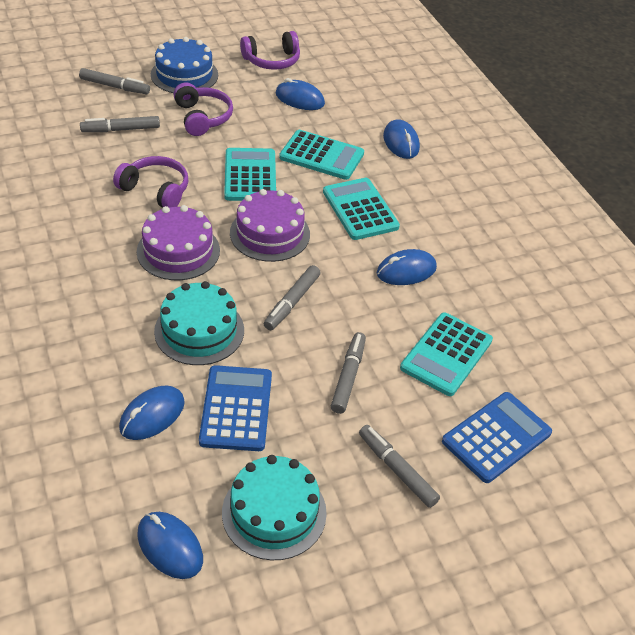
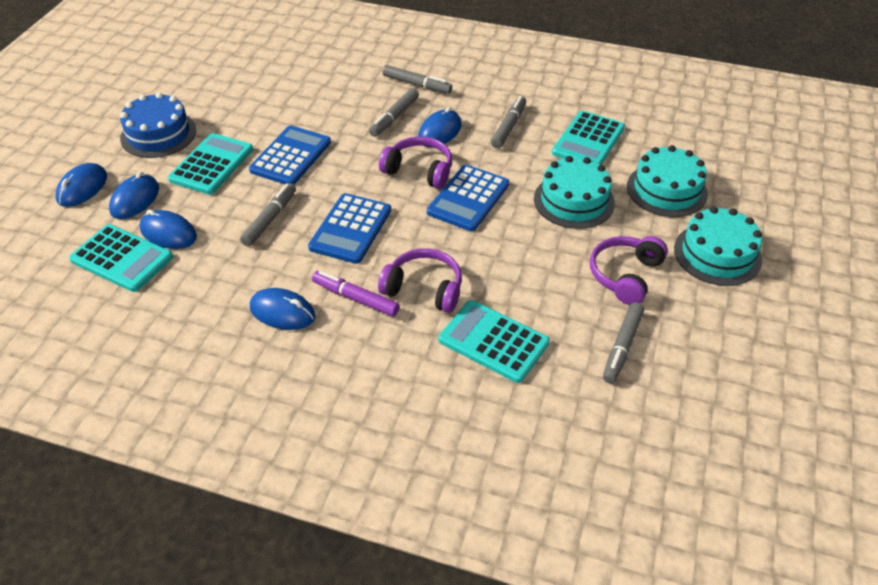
blue calculator: [199,365,272,451] [442,392,552,483] = 2 -> [249,125,331,185] [308,193,391,264] [427,165,509,231] = 3
purple cake: [137,205,220,280] [230,189,310,262] = 2 -> none = 0
purple marker: none = 0 -> [312,271,400,317] = 1
turquoise cake: [154,281,244,365] [222,455,327,560] = 2 -> [534,156,615,229] [627,145,708,217] [674,206,762,286] = 3

